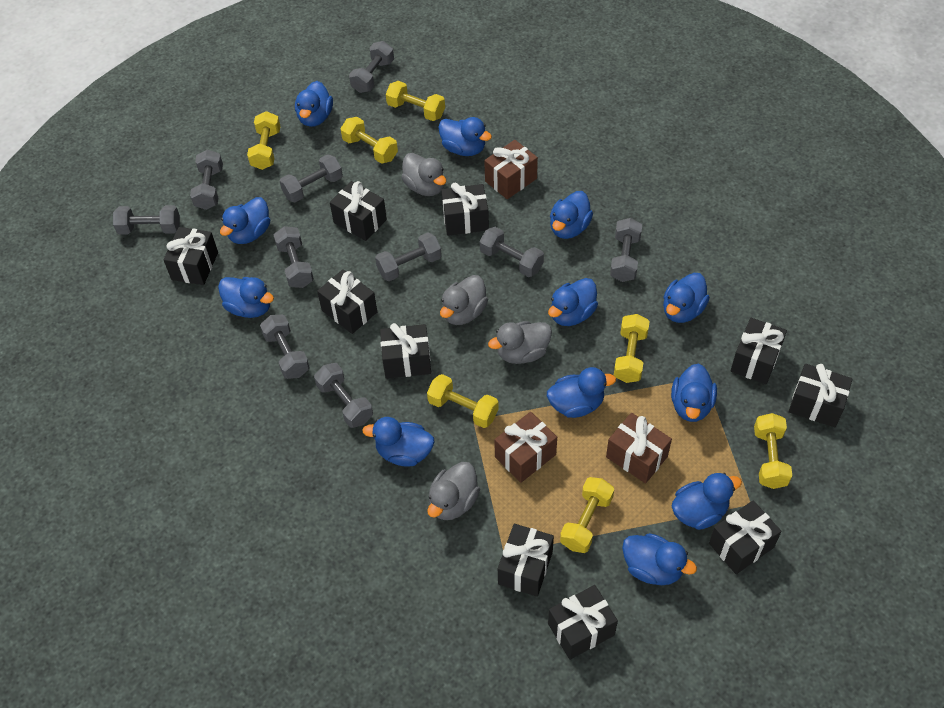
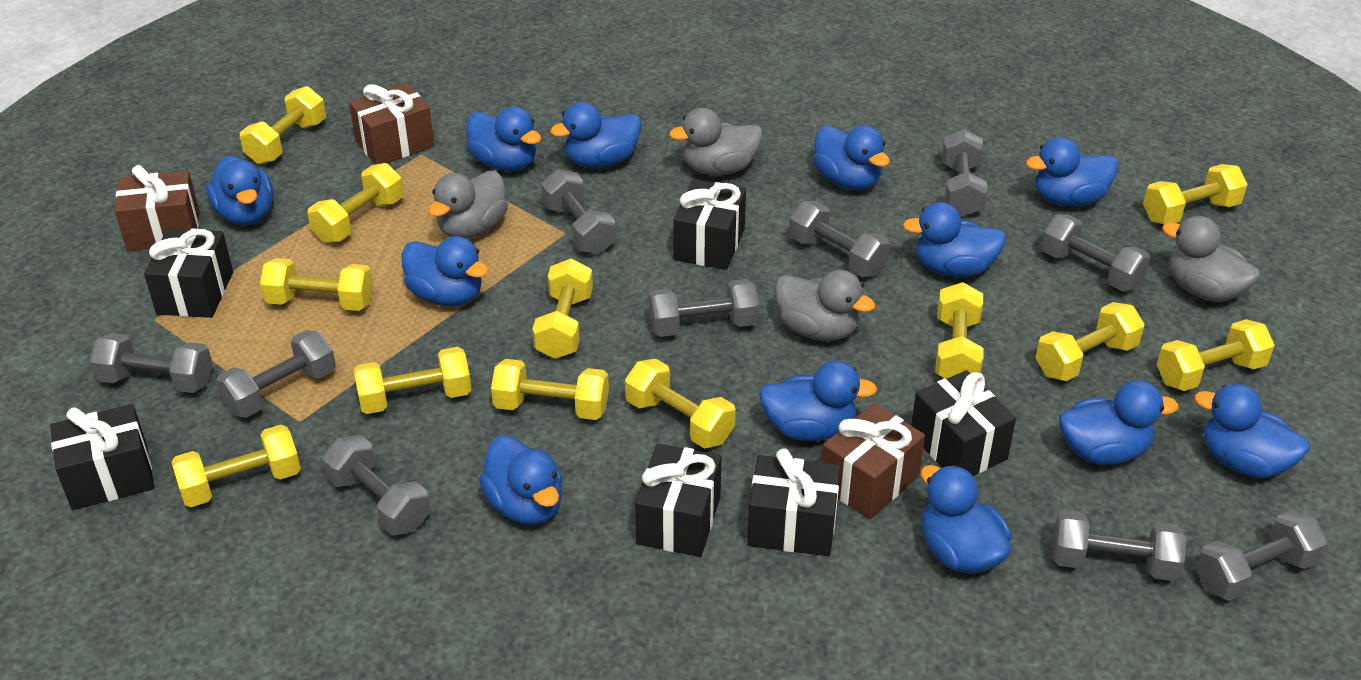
black gift: [163,227,218,285] [317,269,377,334] [330,181,387,241] [380,323,431,379] [441,183,489,236] [498,524,554,597] [548,585,618,660] [709,500,782,574] [731,318,787,384] [789,364,853,427] = 10 -> [50,404,155,510] [144,228,233,318] [635,443,721,557] [673,179,746,270] [747,448,840,556] [911,370,1016,476] = 6
yellow dumbbell: [247,111,280,170] [340,117,398,164] [386,81,445,121] [427,374,499,428] [560,477,614,553] [614,314,650,383] [754,413,792,489] = 7 -> [171,425,301,507] [240,86,326,164] [260,258,374,311] [307,163,404,243] [354,347,472,414] [491,359,609,420] [532,259,593,359] [625,359,736,448] [935,282,983,379] [1035,302,1145,381] [1143,164,1248,224] [1157,319,1275,391] = 12

